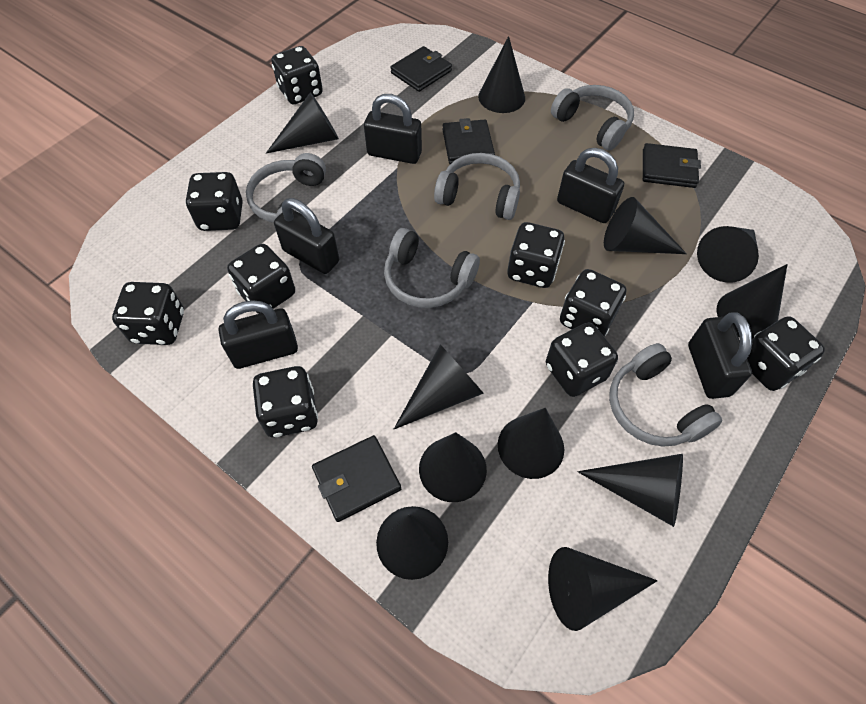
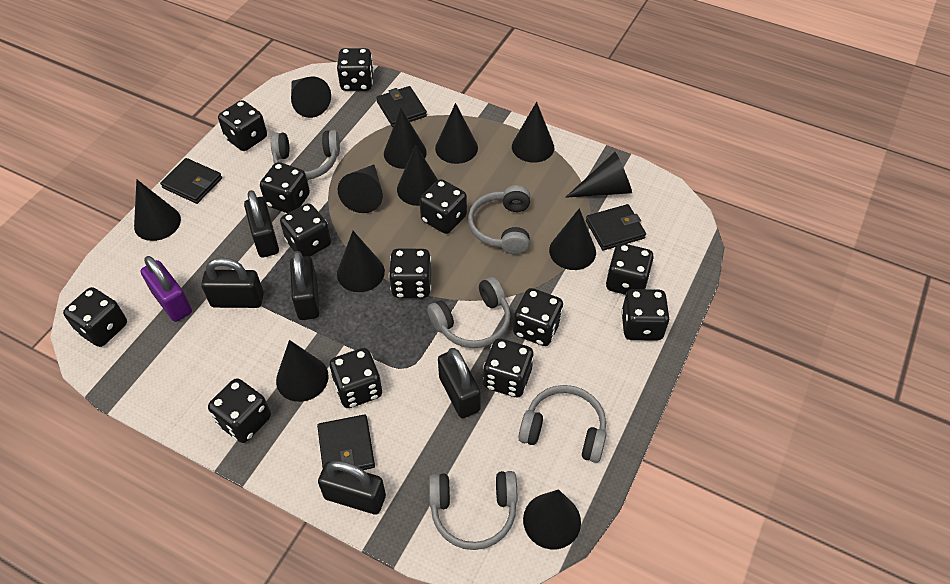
black cone: [266,92,339,153] [376,506,448,580] [394,345,484,429] [419,432,487,502] [478,36,525,113] [498,408,564,479] [548,547,658,631] [577,454,683,527] [604,197,687,254] [697,226,759,283] [717,264,788,339] = 11 -> [134,179,181,241] [276,340,329,402] [291,76,331,118] [337,231,385,292] [338,164,383,213] [384,108,427,169] [397,144,438,206] [435,103,478,164] [512,102,554,163] [523,489,581,550] [549,208,596,270] [565,152,632,198] = 12
black dice: [112,282,184,345] [186,172,243,231] [227,244,295,314] [253,366,318,438] [271,46,323,104] [507,222,565,288] [546,323,618,397] [560,269,626,336] [747,316,825,391] = 9 -> [63,287,127,347] [208,378,271,443] [218,100,267,151] [260,162,310,213] [280,203,331,257] [329,348,383,408] [337,48,374,91] [389,249,431,298] [419,179,467,234] [483,338,534,397] [513,288,563,346] [606,243,654,295] [621,289,670,341] = 13
purple padlock: none = 0 -> [141,256,192,322] = 1

